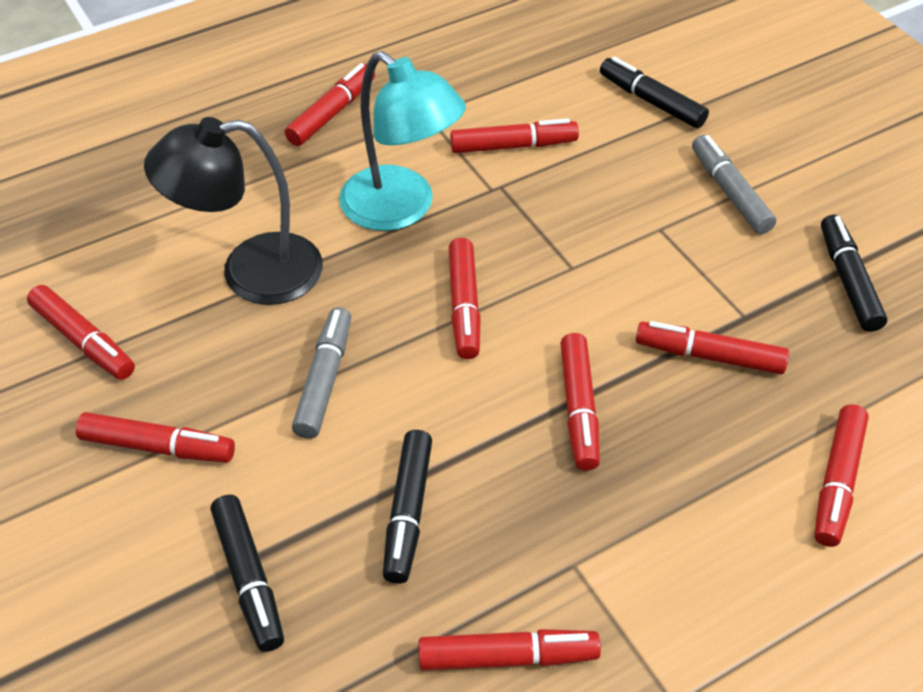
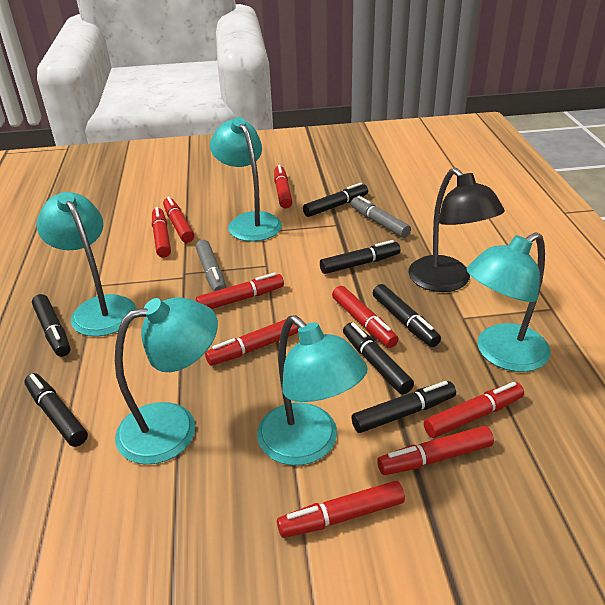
black marker: [211,495,284,652] [383,430,432,584] [600,57,709,128] [821,215,887,332] = 4 -> [24,373,88,447] [32,294,70,357] [303,183,368,217] [320,240,400,274] [343,322,414,395] [351,381,456,433] [373,284,441,347] = 7
turquoise lamp: [339,51,466,231] = 1 -> [37,192,136,336] [115,297,218,464] [210,117,282,242] [257,315,368,466] [467,232,551,372] = 5

